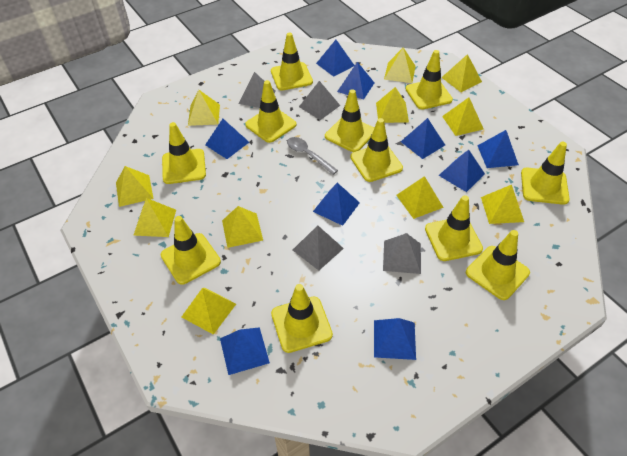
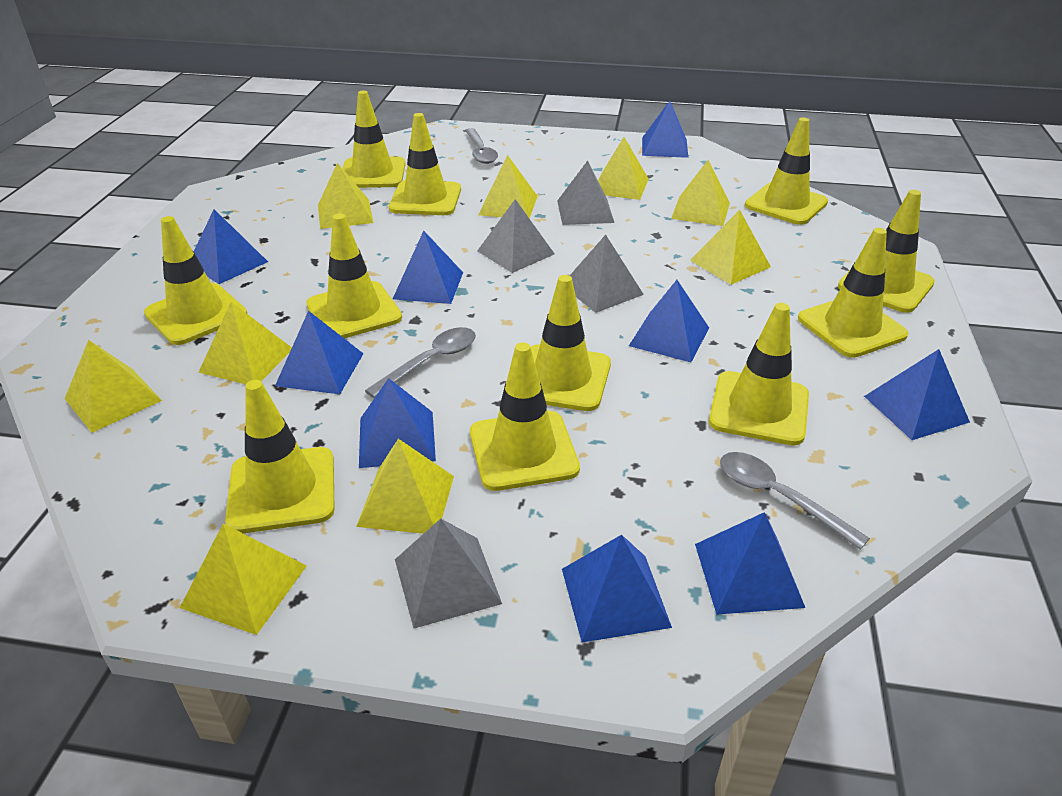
grey spoon: [287,137,338,175] = 1 -> [365,327,476,398] [465,128,498,164] [720,452,870,550] = 3
yellow pyramid: [116,166,153,207] [134,198,176,237] [182,288,236,335] [188,90,220,126] [222,206,263,248] [376,87,409,123] [384,48,416,83] [396,176,444,219] [441,54,482,92] [442,97,483,136] [481,185,524,224] = 11 -> [64,340,162,433] [180,524,307,635] [198,302,292,384] [318,163,373,229] [356,439,454,534] [478,155,538,218] [598,137,649,200] [671,160,730,226] [690,210,771,285] = 9

